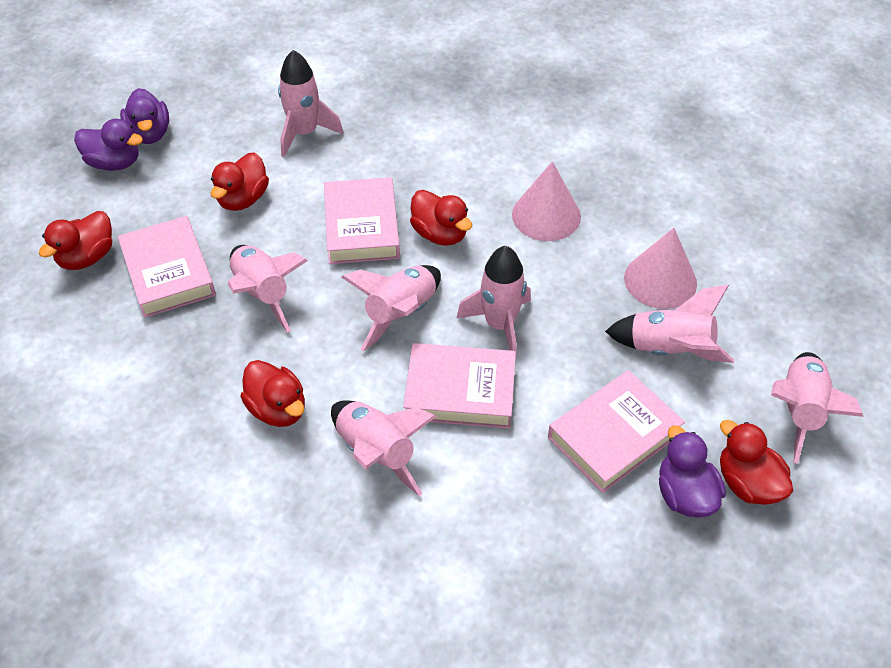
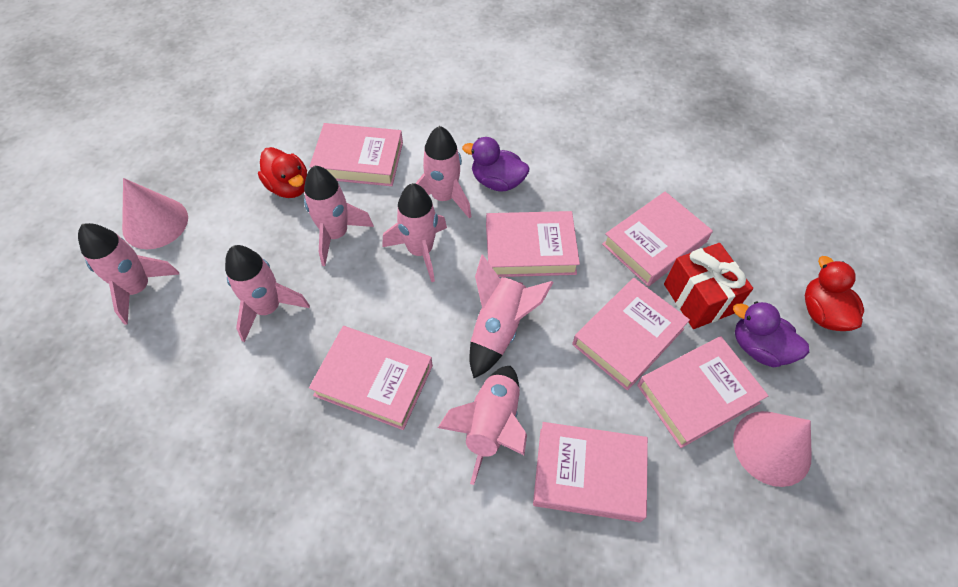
pink book: [118,216,216,318] [324,177,400,264] [403,343,516,429] [548,370,685,493] = 4 -> [309,123,403,186] [309,326,433,430] [486,211,580,277] [533,422,648,522] [572,278,690,391] [602,191,713,286] [637,336,769,448] = 7
purple duck: [74,118,143,171] [120,88,169,144] [659,426,726,517] = 3 -> [462,137,529,191] [733,301,809,367] = 2
red duck: [39,211,112,270] [210,152,269,211] [240,360,305,427] [410,190,472,246] [720,420,793,505] = 5 -> [258,147,307,198] [805,256,864,331] = 2
red gift: none = 0 -> [664,243,753,329] = 1

